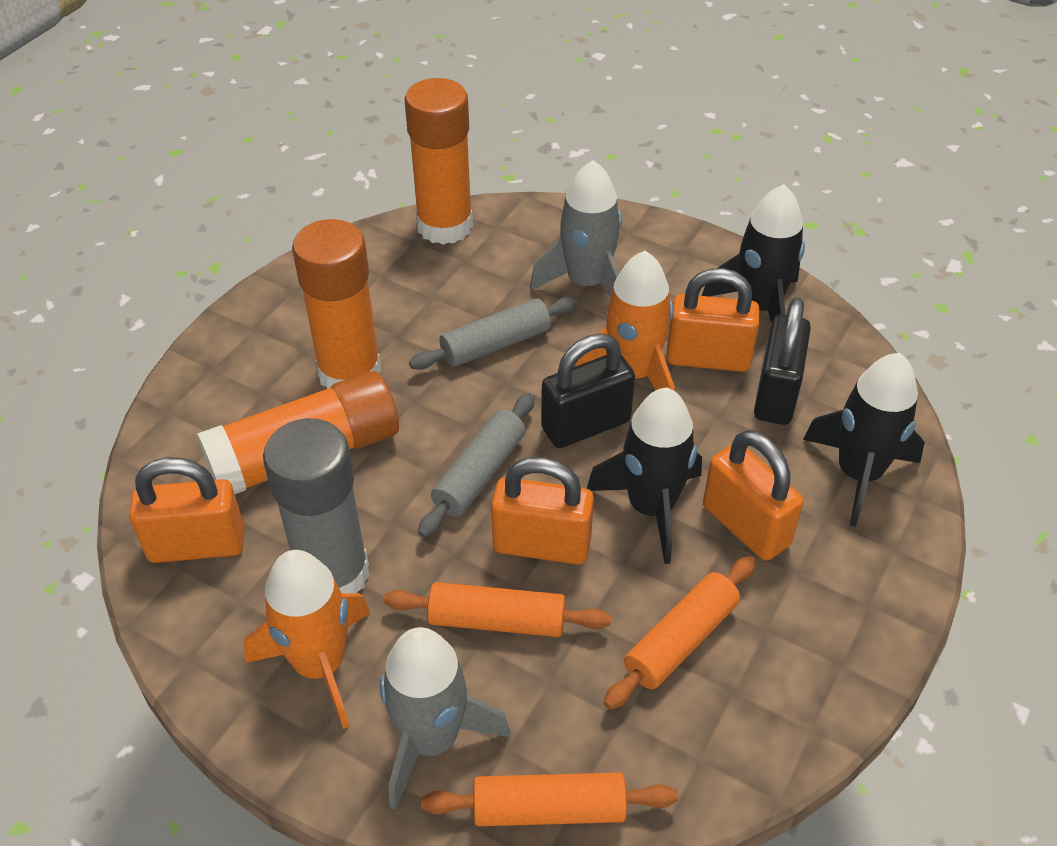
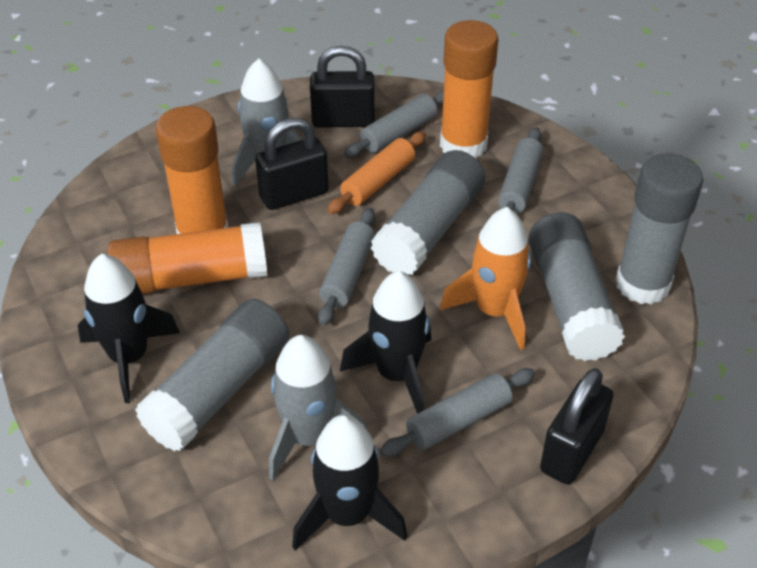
black padlock: [541,333,635,448] [754,297,811,425] = 2 -> [255,118,329,210] [310,46,375,128] [540,368,613,485] = 3
grey glue stick: [263,418,370,594] = 1 -> [135,299,289,451] [371,150,485,275] [528,212,625,361] [616,153,703,305] = 4
grey rolling pin: [409,297,578,370] [418,393,535,538] = 2 -> [318,208,375,326] [344,91,444,157] [380,368,535,456] [498,127,544,214] = 4
orange padlock: [129,457,245,563] [491,457,594,565] [667,268,760,372] [703,430,804,561] = 4 -> none = 0
orange rocket: [244,550,370,729] [574,251,674,390] = 2 -> [440,207,531,350] = 1
orange rolling pin: [384,582,611,637] [421,772,678,826] [604,556,756,710] = 3 -> [327,131,426,214] = 1

